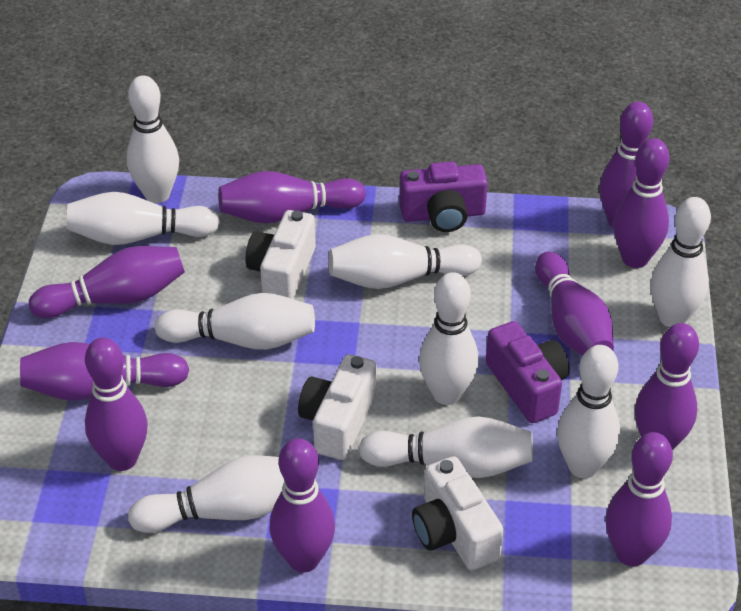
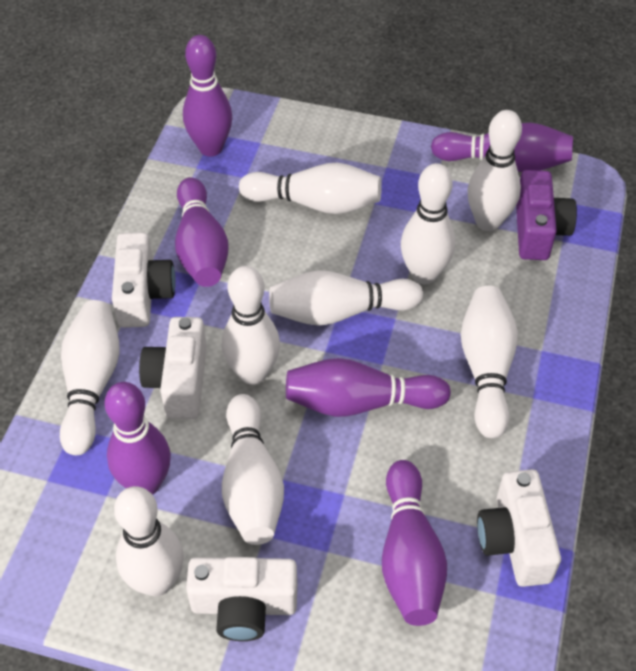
purple bowling pin: [20,342,189,401] [29,246,185,318] [85,337,148,471] [218,171,366,224] [269,438,335,573] [535,252,614,356] [599,102,653,228] [605,432,673,566] [613,138,669,268] [635,323,699,451] = 10 -> [104,382,171,495] [175,177,229,287] [183,35,232,156] [286,358,451,417] [382,460,447,626] [431,123,573,172] = 6
purple camera: [399,162,488,232] [486,321,570,423] = 2 -> [516,170,577,260] = 1
white camera: [245,210,316,299] [298,354,376,460] [412,456,503,570] = 3 -> [112,232,176,328] [139,317,207,419] [186,557,297,641] [477,469,561,587] = 4

